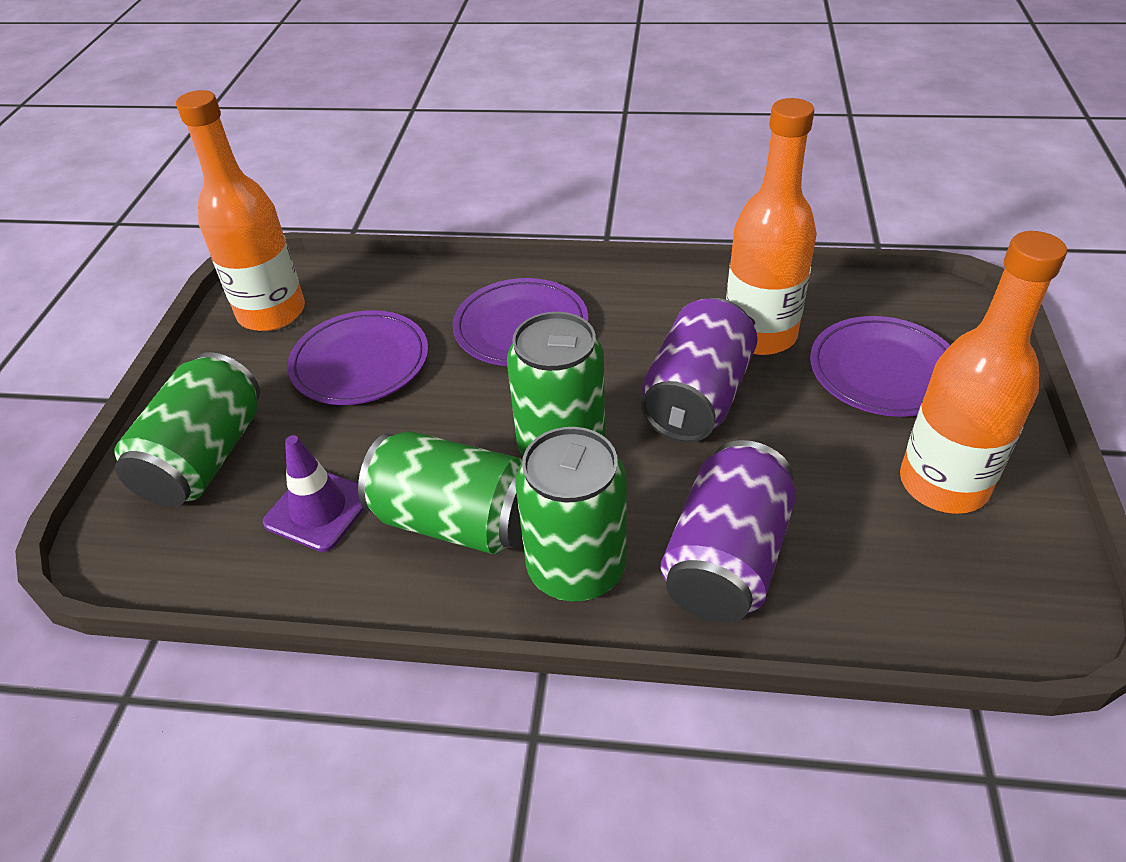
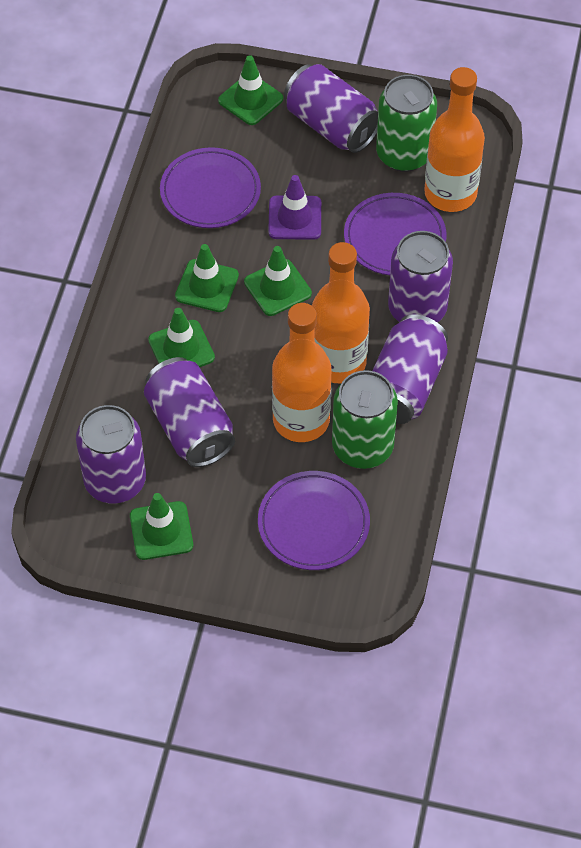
green can: [114,352,260,507] [358,431,523,554] [507,312,605,456] [515,427,627,602] = 4 -> [332,370,398,469] [376,75,437,172] = 2
green traffic cone: none = 0 -> [130,493,193,560] [148,308,215,367] [175,244,239,312] [218,55,283,125] [244,246,312,316] = 5
purple can: [641,298,757,442] [661,440,796,623] = 2 -> [76,405,146,504] [144,357,235,467] [284,64,378,153] [372,314,448,424] [388,231,453,323] = 5

